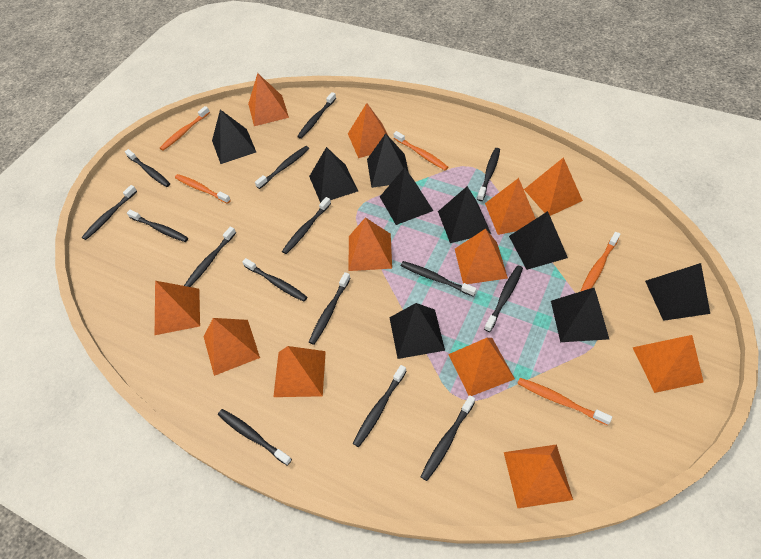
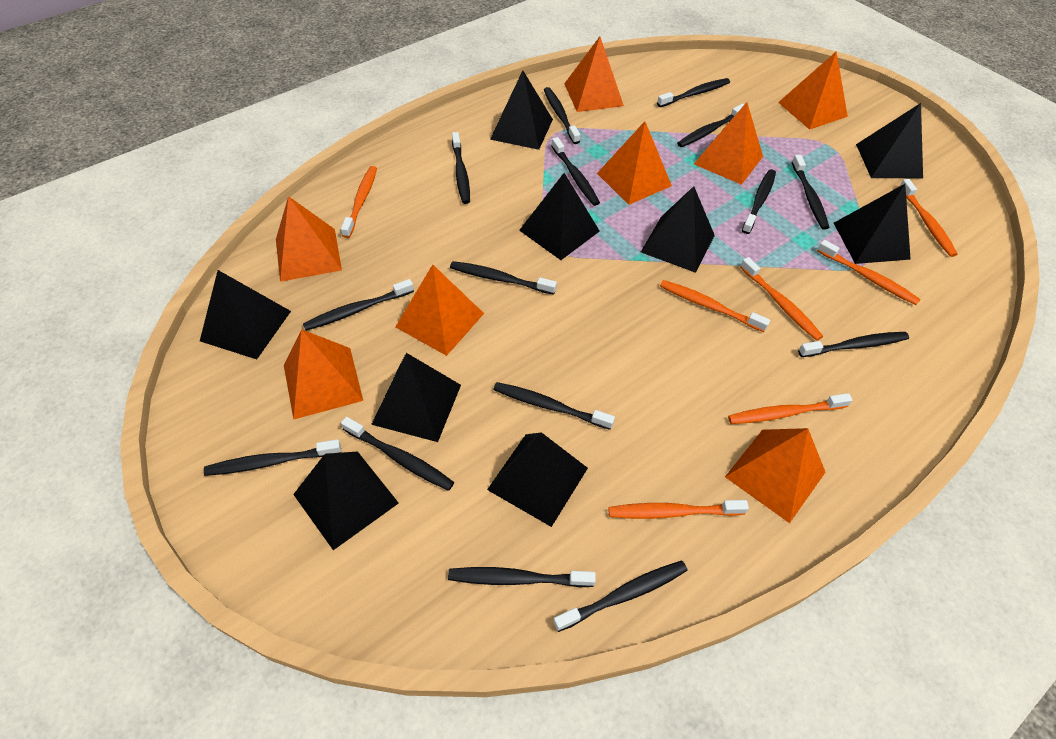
orange pyramid: [155,281,200,335] [204,318,260,376] [248,73,289,126] [273,346,326,397] [348,103,388,158] [349,217,392,271] [448,338,515,396] [455,229,508,284] [485,178,536,235] [504,444,573,508] [524,157,583,216] [632,335,704,393] = 12 -> [276,196,342,282] [284,329,363,419] [395,265,484,356] [564,37,624,112] [597,121,672,205] [694,102,763,185] [725,428,826,523] [778,51,848,130] = 8
orange toothbrush: [160,106,210,151] [175,174,231,204] [394,131,448,170] [517,378,612,425] [580,232,621,292] = 5 -> [341,166,377,238] [608,500,749,519] [660,280,770,332] [728,393,852,424] [740,257,823,341] [817,240,921,305] [899,179,958,257] = 7

